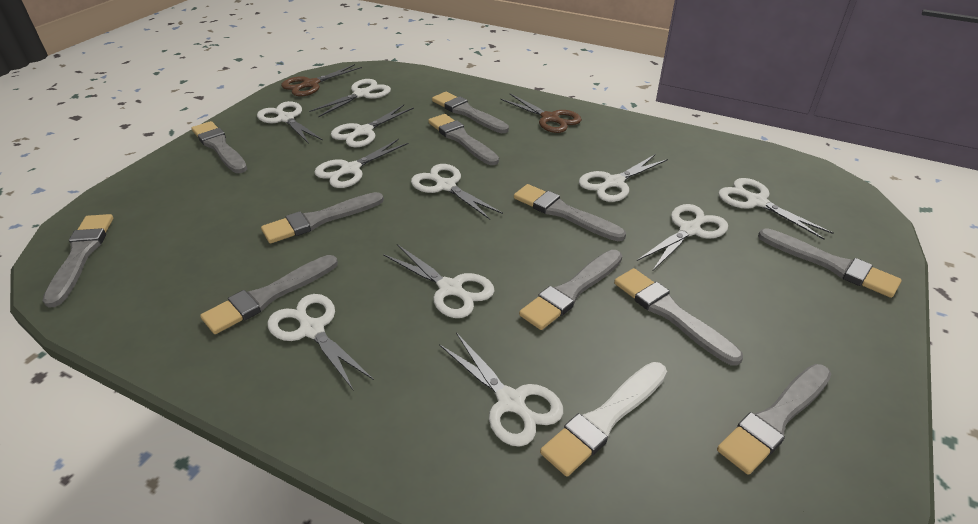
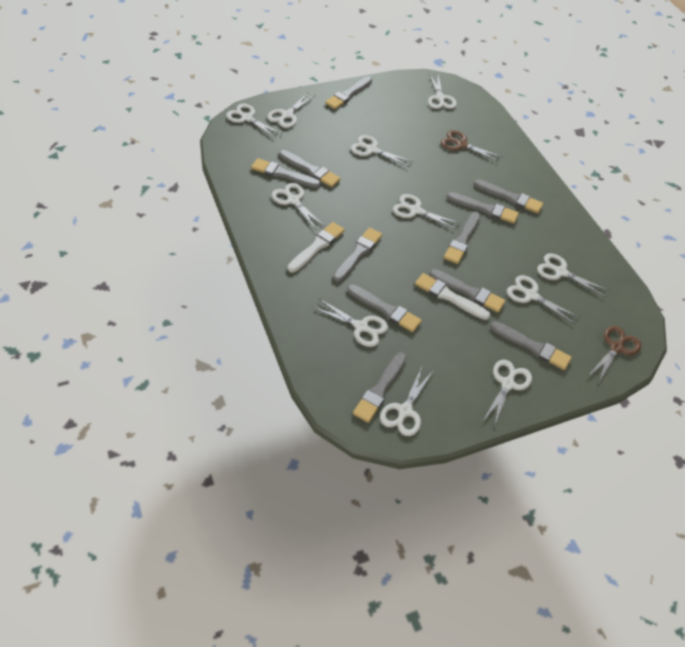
white brush: [540,362,667,477] = 1 -> [288,222,345,273] [415,273,491,320] = 2

